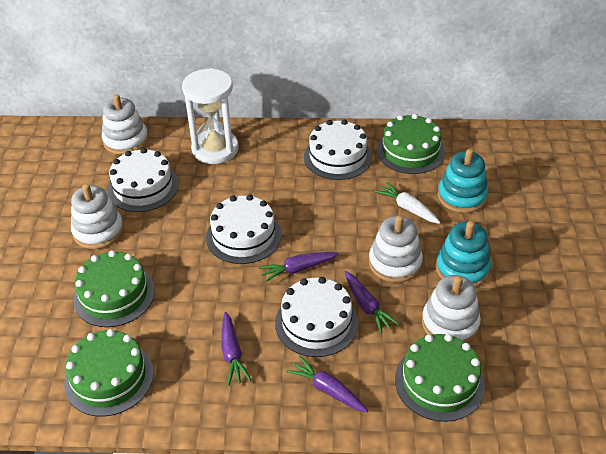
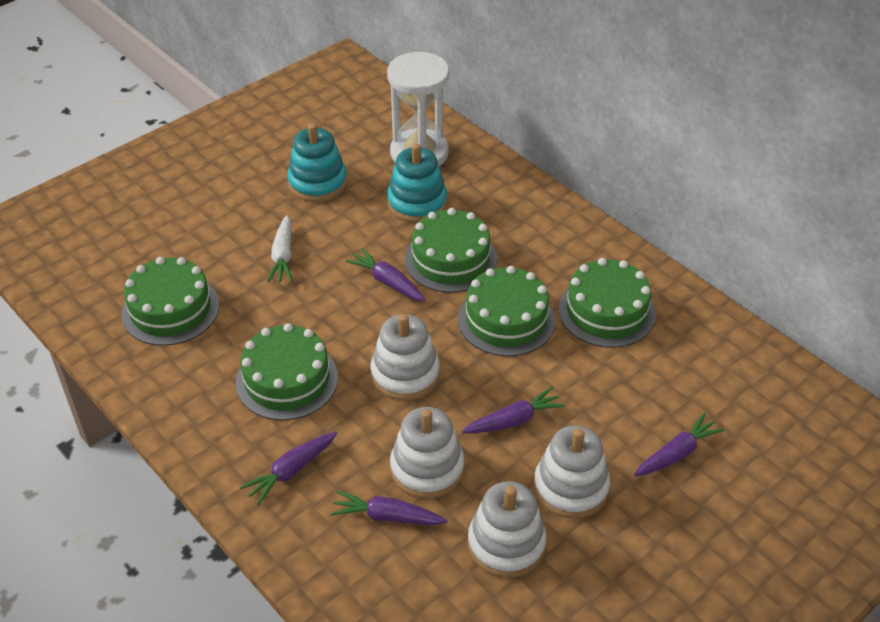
green cake: [64,329,154,416] [73,250,155,327] [377,114,445,174] [395,334,485,422] = 4 -> [122,257,219,346] [236,323,338,420] [405,208,497,293] [458,266,555,356] [558,258,656,348] = 5
purple carrot: [221,312,251,386] [259,252,339,282] [286,356,368,412] [345,271,399,333] = 4 -> [240,432,337,506] [330,490,448,525] [346,248,425,301] [462,387,566,433] [634,412,725,477] = 5
white cake: [108,148,179,212] [206,195,281,264] [275,277,358,357] [304,119,372,180] = 4 -> none = 0

